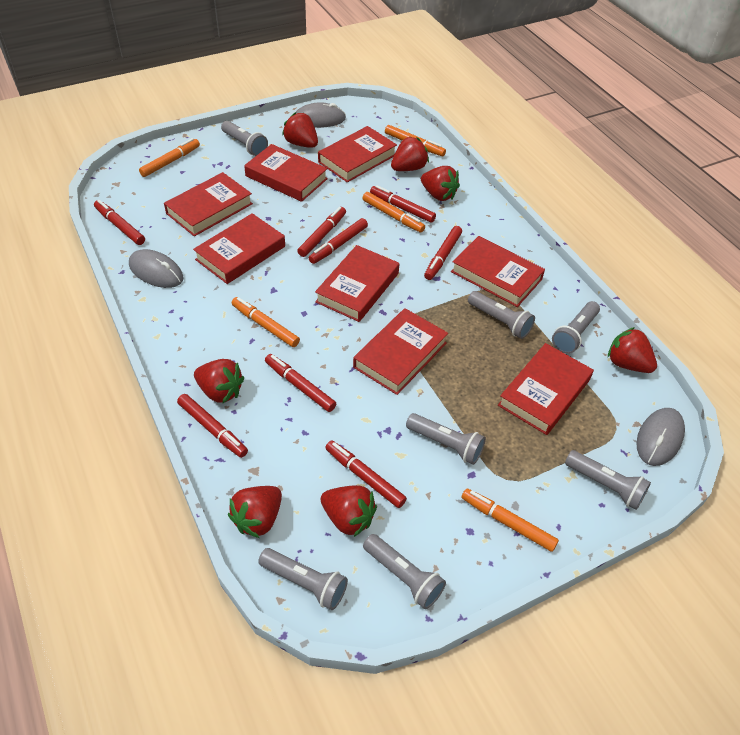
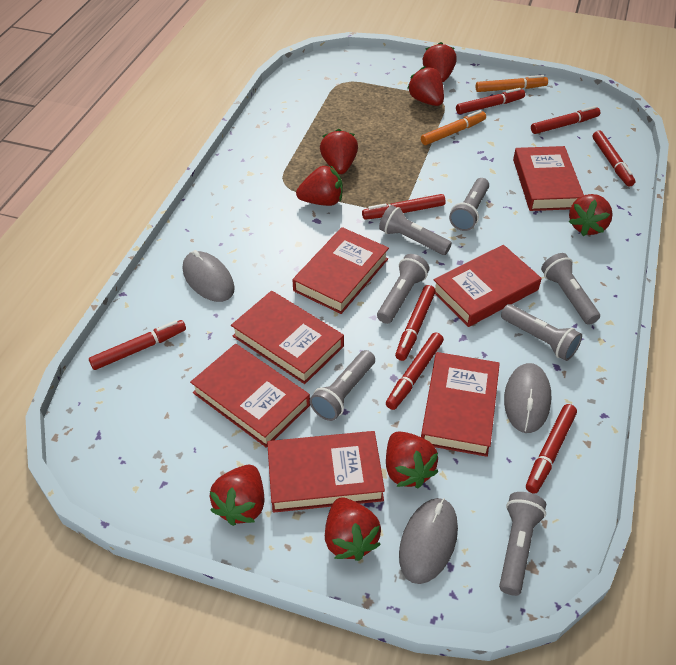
orange marker: [139,138,200,177] [232,297,300,347] [363,192,425,233] [385,125,446,156] [462,488,559,552] = 5 -> [421,110,486,145] [476,75,548,92] = 2
red book: [164,172,253,236] [193,213,285,284] [244,144,328,202] [315,245,399,322] [318,126,397,182] [353,308,448,395] [451,236,545,307] [498,343,594,435] = 8 -> [190,344,310,448] [231,291,344,384] [267,431,385,513] [292,227,389,314] [421,352,500,457] [434,245,542,327] [513,146,584,211] = 7
red strawberry: [194,359,244,403] [228,486,282,538] [282,112,318,148] [321,485,377,537] [391,136,429,171] [421,166,460,201] [608,327,657,373] = 7 -> [210,465,264,526] [296,165,343,206] [320,129,358,174] [325,497,381,561] [386,431,438,488] [407,66,444,106] [423,42,457,82] [569,194,613,236] = 8

